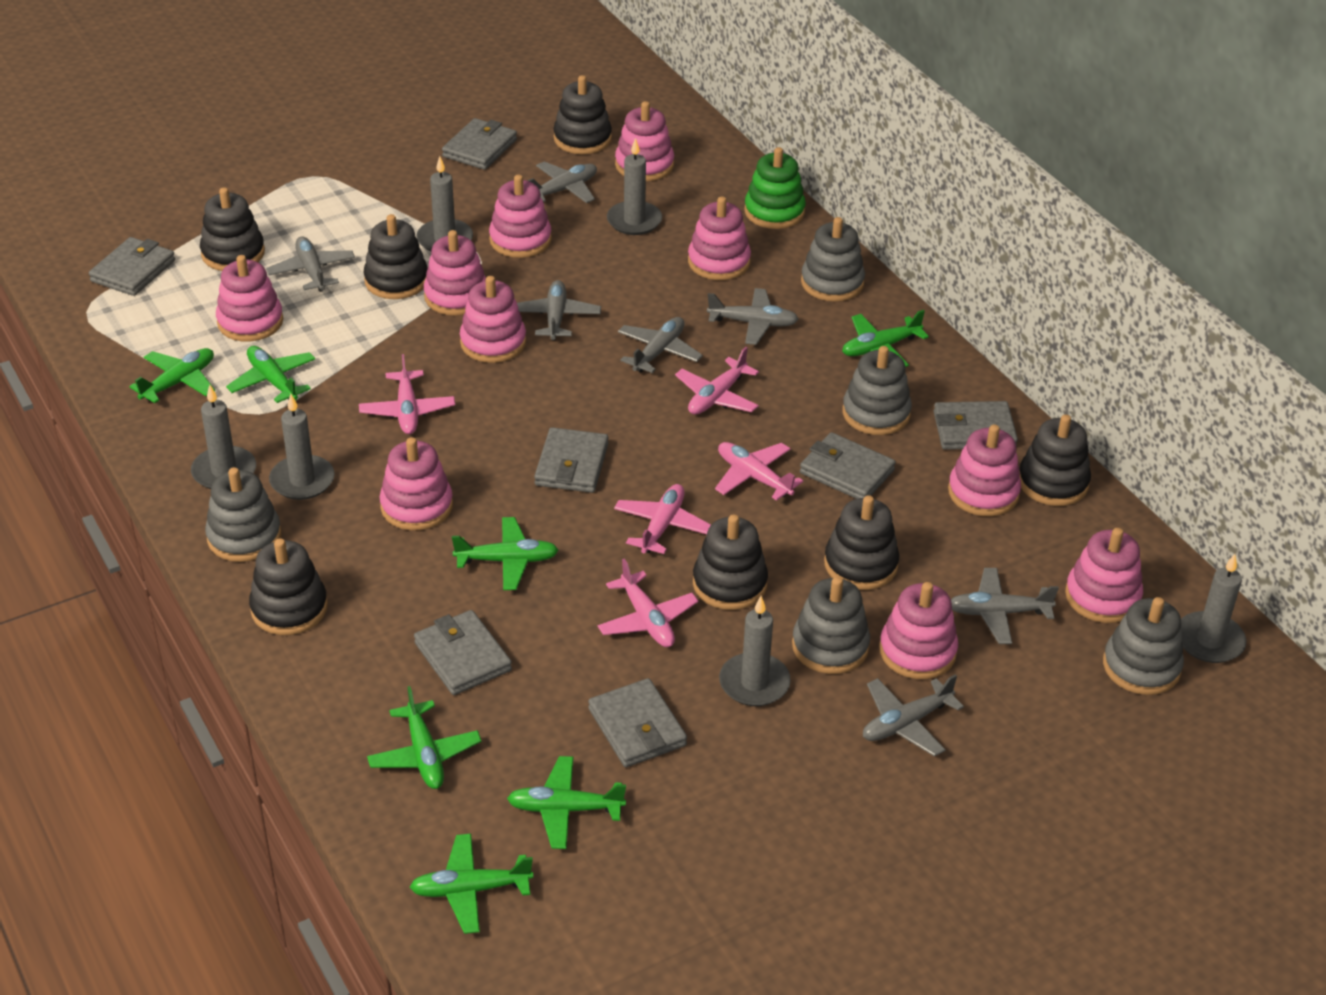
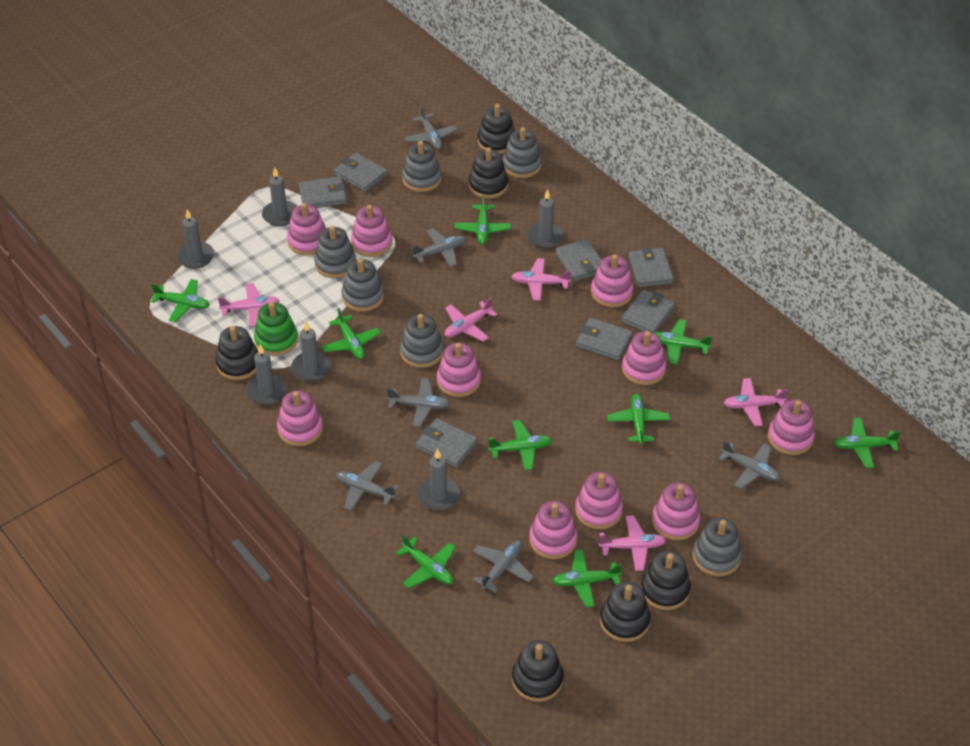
black stacking toy: [200,187,265,271] [249,538,328,635] [363,214,428,299] [554,75,612,154] [693,514,768,610] [824,495,899,590] [1019,414,1091,506] = 7 -> [216,326,258,380] [469,147,508,199] [478,104,515,154] [512,640,563,702] [600,582,650,642] [641,551,691,610] = 6
green plane: [129,348,215,403] [226,346,316,403] [367,686,482,789] [410,834,533,934] [452,517,559,590] [507,756,626,849] [842,310,929,367] = 7 -> [151,279,210,322] [322,308,381,359] [396,535,456,588] [455,195,511,245] [488,420,552,470] [553,550,622,607] [607,394,670,444] [654,319,713,364] [834,418,901,468] = 9
grey plane: [266,236,355,292] [517,280,601,340] [528,161,597,203] [618,317,703,373] [707,288,799,345] [863,674,964,757] [951,568,1059,644] = 7 -> [337,461,399,511] [387,378,450,427] [405,106,458,150] [411,228,466,267] [473,540,534,593] [718,441,781,489] = 6
grey stacking toy: [205,467,281,562] [792,577,870,674] [801,217,865,302] [842,346,912,435] [1103,597,1184,695] = 5 -> [314,226,356,278] [342,258,384,312] [400,314,444,368] [402,141,442,192] [502,127,542,178] [693,518,742,576] = 6

